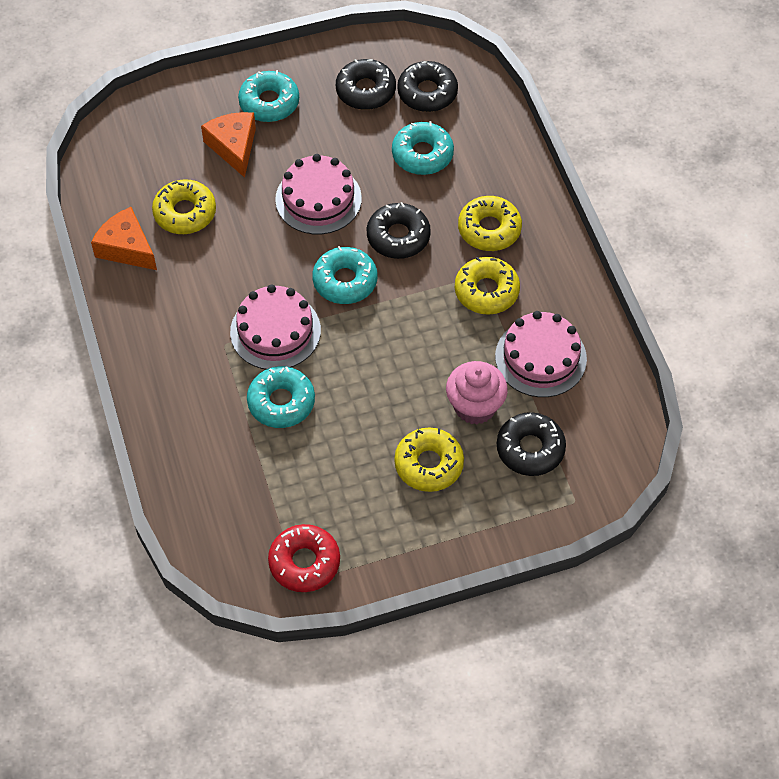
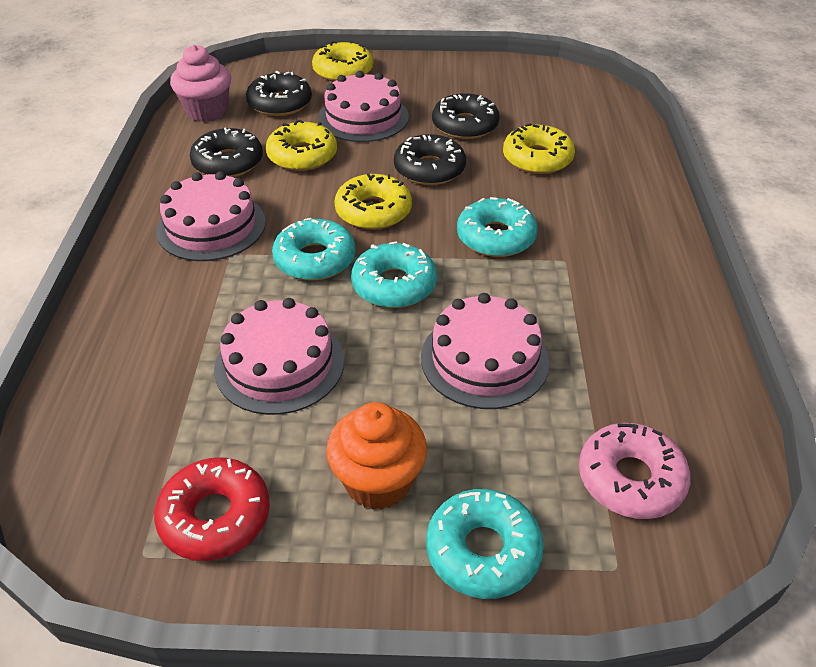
orange cheese: [91,207,157,270] [201,112,256,178] = 2 -> none = 0
orange cupcake: none = 0 -> [326,402,427,510] = 1
pink cake: [230,284,321,370] [275,154,362,234] [495,311,587,397] = 3 -> [156,171,266,261] [214,298,344,415] [318,71,409,142] [421,293,549,409] = 4
pink donut: none = 0 -> [579,423,690,519] = 1

